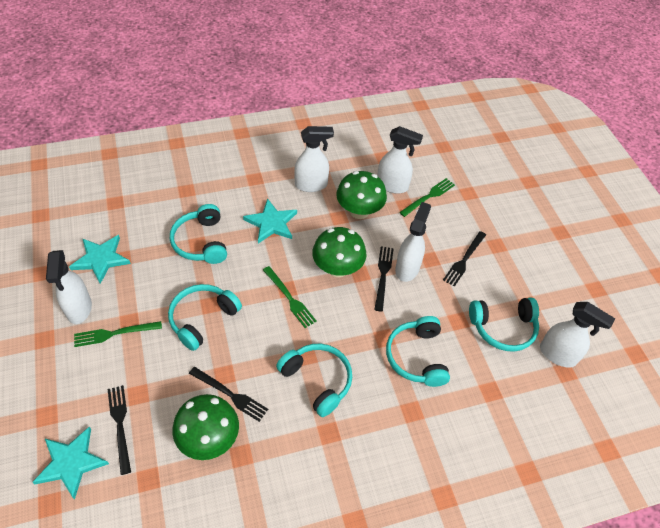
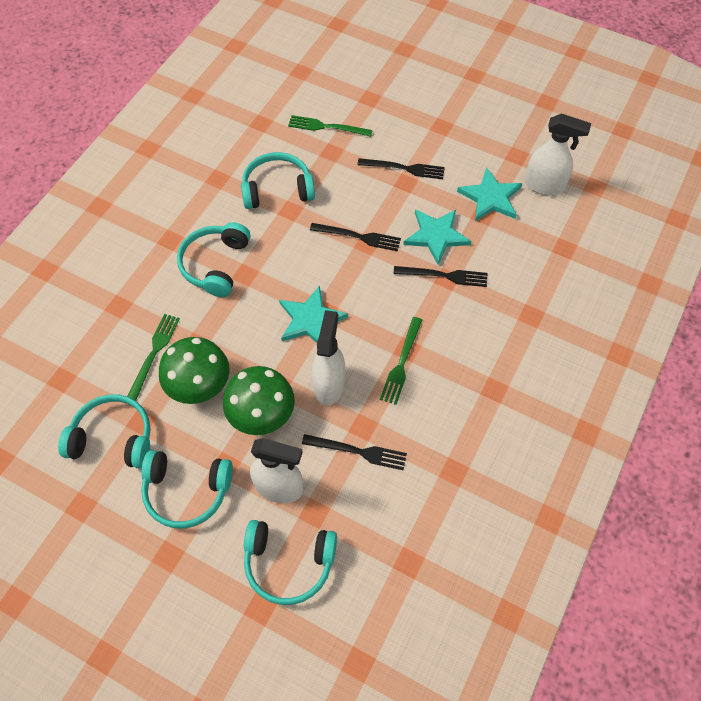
green mushroom: [172,394,239,460] [312,227,366,277] [336,171,387,219] = 3 -> [159,337,230,404] [223,366,295,435] = 2
white spray bottle: [46,250,92,324] [294,126,334,192] [377,126,423,194] [395,202,431,282] [540,302,615,368] = 5 -> [250,438,303,503] [312,310,345,406] [525,114,591,195] = 3

